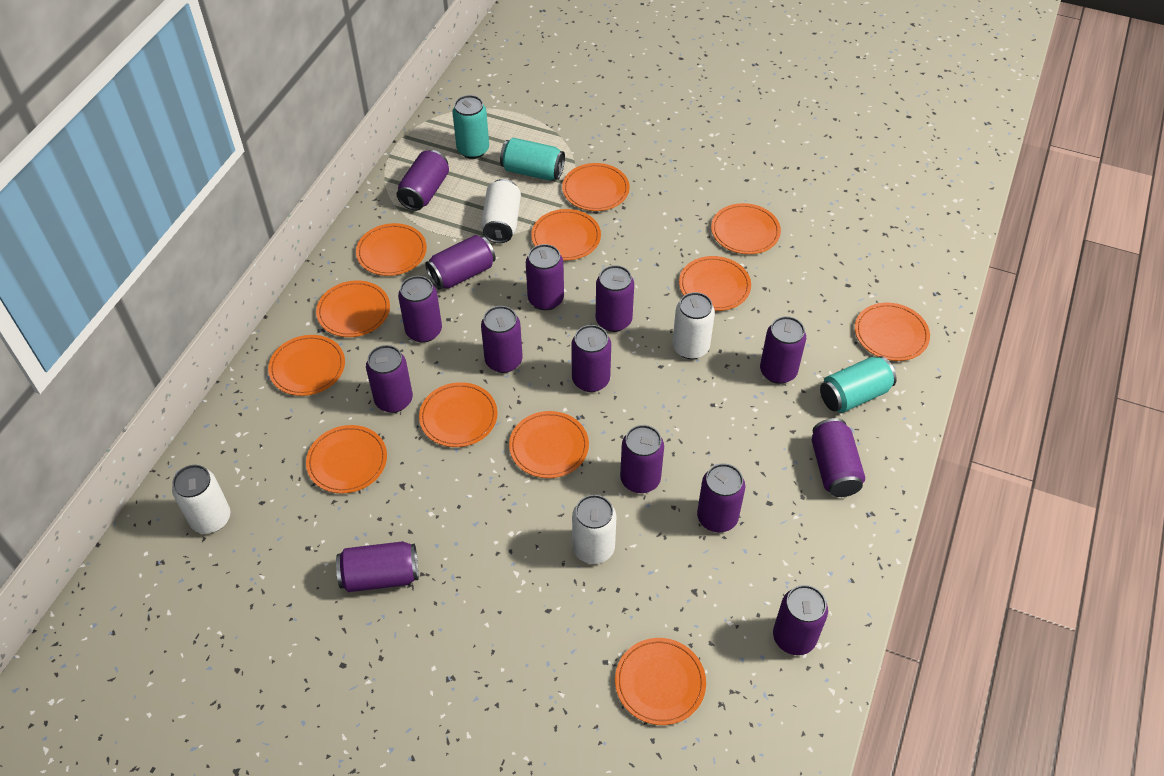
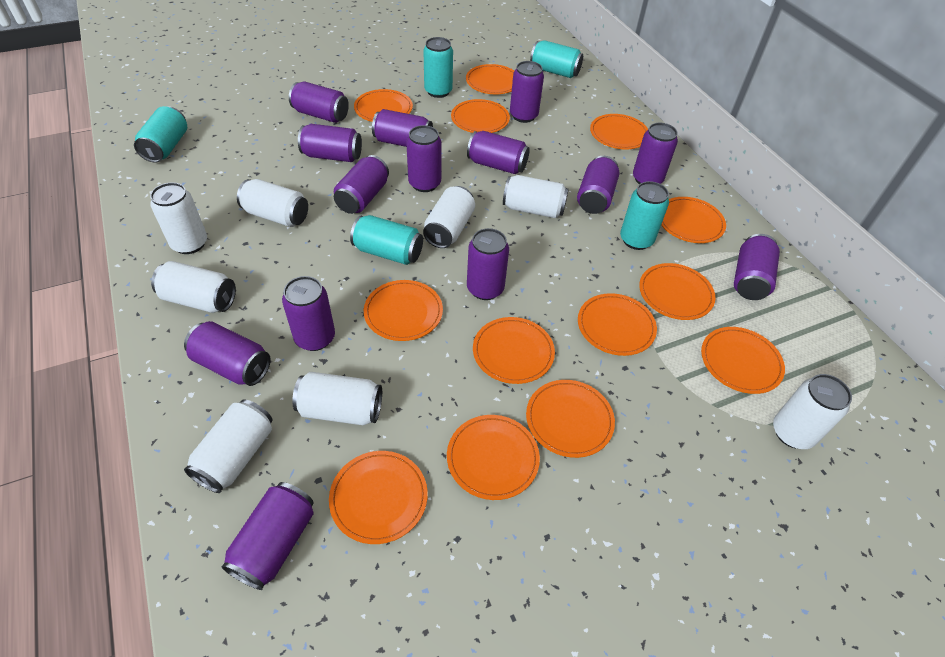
orange plate: [268,335,345,396] [306,425,387,494] [316,281,390,337] [356,223,427,276] [419,382,498,447] [509,411,589,478] [531,209,601,261] [562,163,630,211] [615,638,706,725] [679,256,751,311] [711,203,781,254] [855,303,930,361] = 12 -> [329,451,428,544] [354,89,413,122] [364,280,443,341] [447,415,540,500] [451,99,510,133] [466,64,514,94] [473,317,555,384] [526,380,615,458] [578,293,657,356] [590,114,648,149] [639,263,715,320] [661,197,726,243] [701,327,785,394] = 13
turquoise can: [452,95,489,159] [500,138,565,181] [820,356,897,413] = 3 -> [134,106,187,163] [350,215,423,265] [424,37,453,98] [530,40,583,78] [620,181,669,250] = 5
white can: [172,465,231,534] [481,179,521,243] [572,495,616,564] [673,292,715,359] = 4 -> [150,182,207,254] [151,261,236,313] [184,399,272,493] [237,179,308,227] [292,372,382,425] [423,186,475,248] [503,175,569,218] [773,374,852,449] = 8

